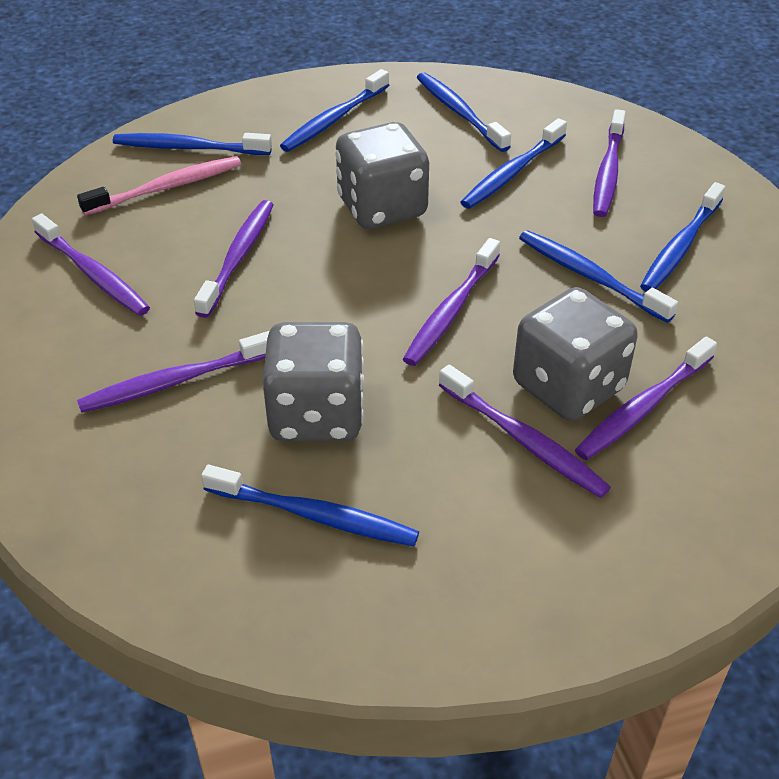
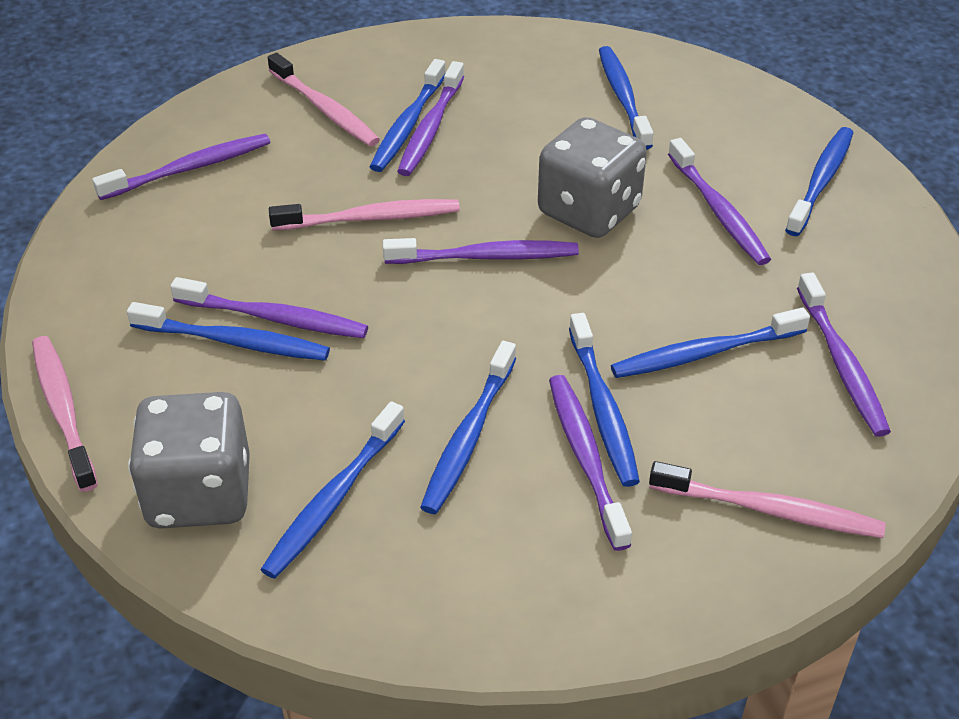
blue toothbrush: [113,133,272,155] [201,465,419,546] [280,69,389,152] [416,72,511,152] [461,118,567,209] [519,230,678,323] [640,182,726,292] = 7 -> [127,302,330,361] [260,401,405,579] [370,59,445,172] [420,341,516,514] [569,313,640,487] [599,46,653,150] [611,307,810,378] [785,127,853,236] = 8
grey dice: [263,322,364,442] [335,122,429,229] [513,287,638,421] = 3 -> [128,392,250,529] [538,117,647,238] = 2
pink toothbrush: [77,156,241,215] = 1 -> [32,336,98,492] [268,53,380,146] [269,199,460,230] [649,461,886,538] = 4

